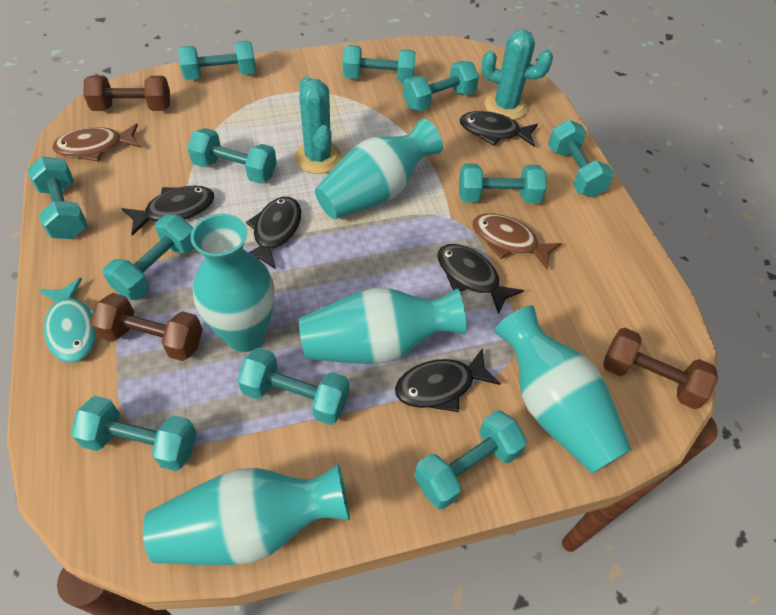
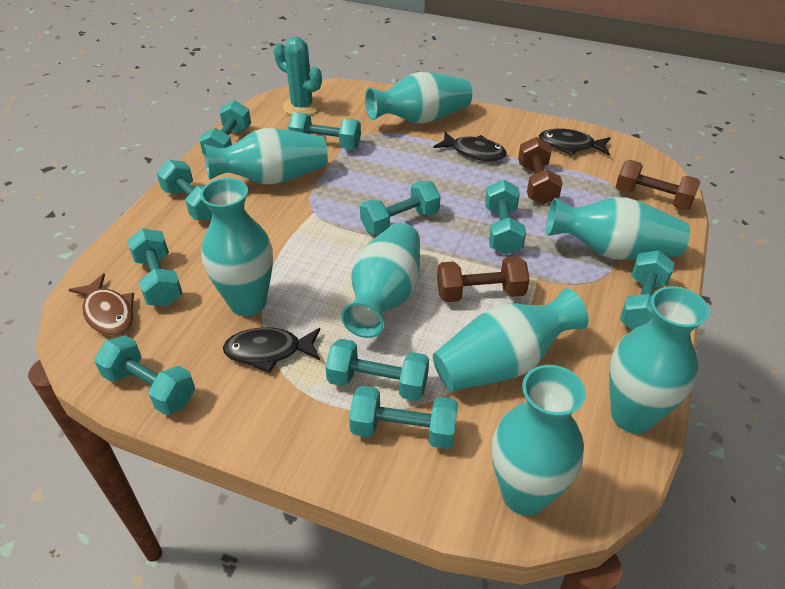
black fish: [122,186,214,236] [246,197,301,269] [395,348,501,412] [437,244,524,314] [460,111,538,146] = 5 -> [223,327,320,373] [433,132,507,161] [539,128,611,156] = 3
brown fish: [52,123,141,162] [472,213,562,270] = 2 -> [68,273,134,336] = 1
turquoise cactus: [294,76,342,174] [482,29,553,120] = 2 -> [274,37,322,115] = 1
turquoise dumbbell: [27,156,87,239] [71,396,197,471] [103,215,194,300] [178,41,256,80] [187,128,277,184] [237,347,349,425] [343,45,416,83] [403,61,479,111] [414,410,527,509] [459,163,547,204] [548,120,614,197] = 11 -> [94,335,195,415] [127,228,183,306] [157,160,212,220] [199,100,251,154] [288,112,361,149] [325,339,429,401] [349,386,458,449] [360,181,441,235] [485,180,526,255] [620,250,674,330] = 10
turquoise fish: [39,278,96,363] = 1 -> none = 0
turquoise vase: [143,464,350,565] [190,214,275,352] [299,288,467,364] [315,119,443,219] [494,305,632,473] = 5 -> [200,178,273,316] [204,128,328,184] [341,223,420,338] [365,72,472,123] [433,288,589,391] [492,365,586,516] [546,197,690,260] [609,286,709,433] = 8

